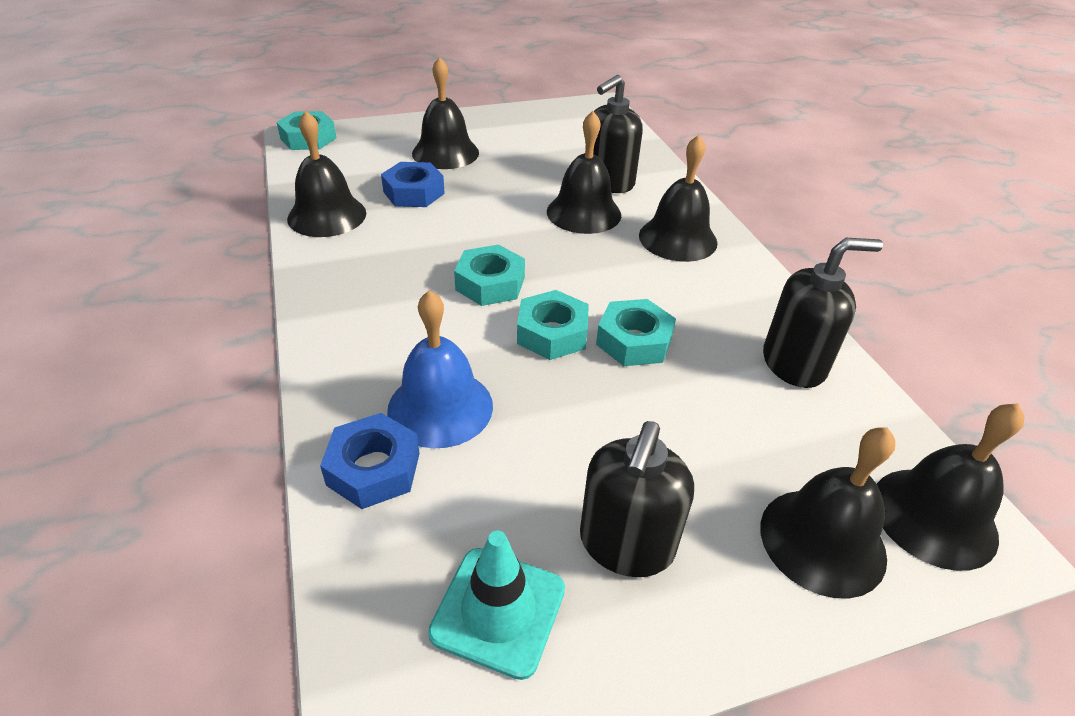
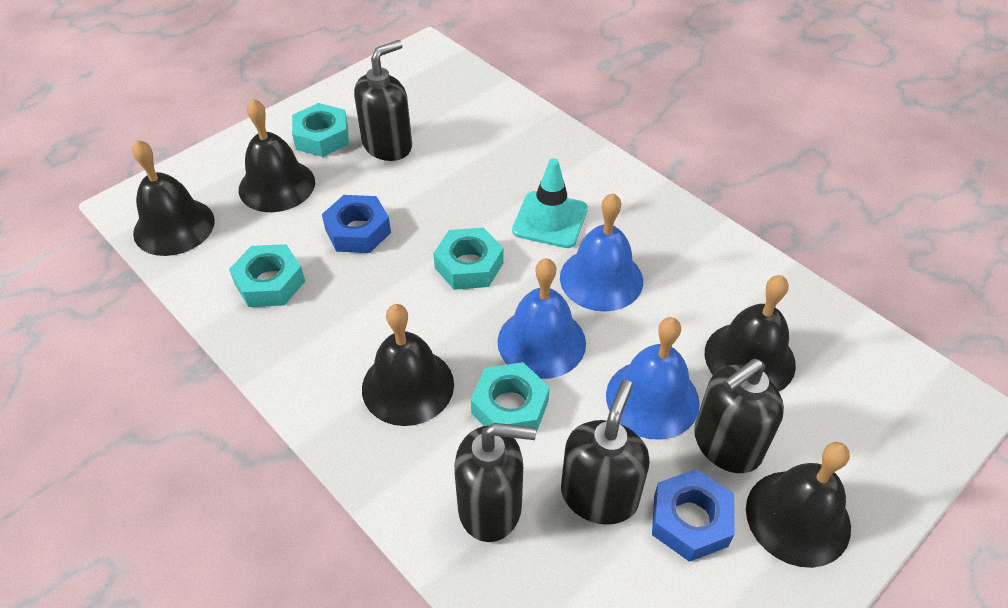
black bell: [287,111,366,237] [412,57,479,169] [547,111,621,234] [639,135,717,262] [760,427,895,599] [877,403,1025,571] = 6 -> [132,140,215,256] [239,99,315,212] [362,304,454,426] [705,275,796,391] [746,442,851,568] = 5
black soap dispenser: [580,421,694,577] [593,75,643,193] [763,238,883,388] = 3 -> [354,40,412,161] [454,423,536,542] [561,380,650,525] [694,359,784,473] = 4
blue bell: [387,290,493,448] = 1 -> [498,258,586,379] [560,193,643,312] [606,317,700,440] = 3

